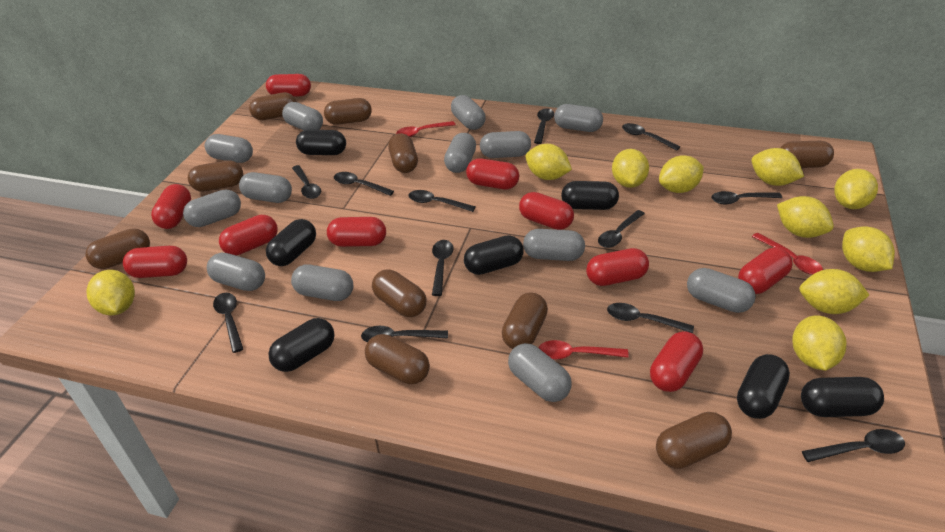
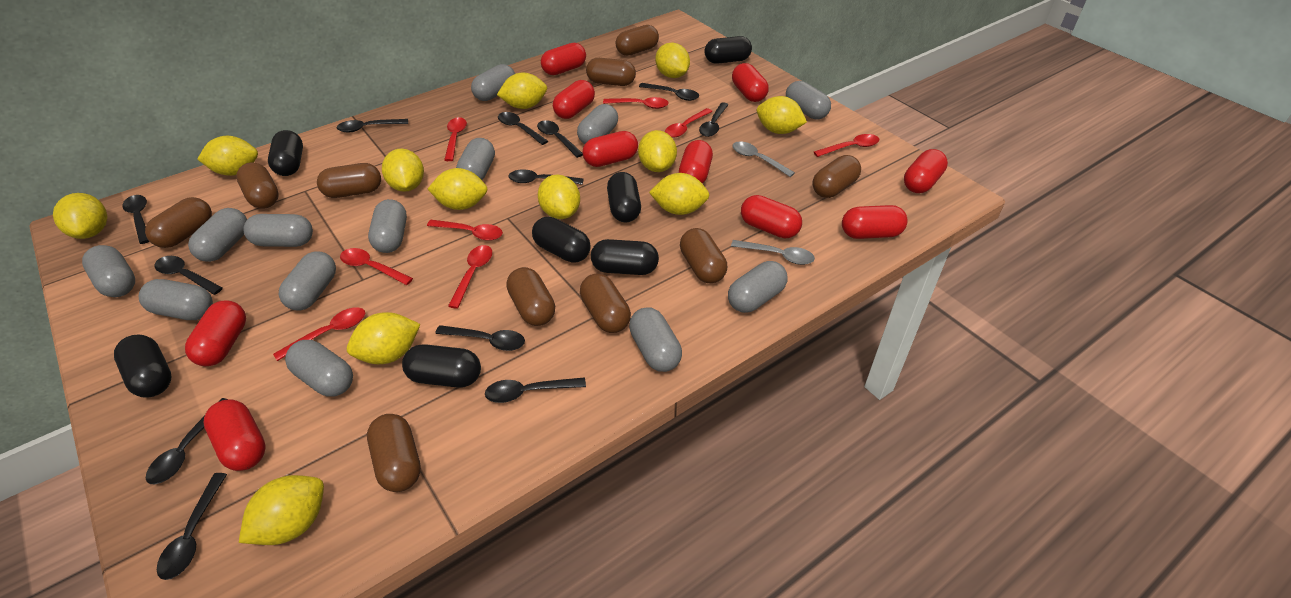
grey spoon: none = 0 -> [731,240,815,265] [732,141,795,177] = 2
red spoon: [396,121,455,137] [539,340,629,360] [752,233,823,275] = 3 -> [273,307,365,361] [340,248,413,285] [427,220,503,241] [444,117,467,161] [448,245,492,309] [603,97,669,109] [665,108,713,138] [814,134,879,157] = 8
yellow lemon: [86,270,135,315] [525,144,572,180] [612,149,649,188] [659,155,704,193] [751,148,804,186] [777,196,834,238] [792,315,846,370] [800,269,869,314] [834,169,878,209] [842,226,895,272] = 10 -> [53,193,107,239] [197,136,258,176] [239,475,324,545] [347,312,420,364] [382,149,424,192] [428,168,487,210] [497,72,547,109] [538,174,580,219] [638,130,677,172] [649,173,710,215] [655,43,690,78] [757,96,807,134] = 12

